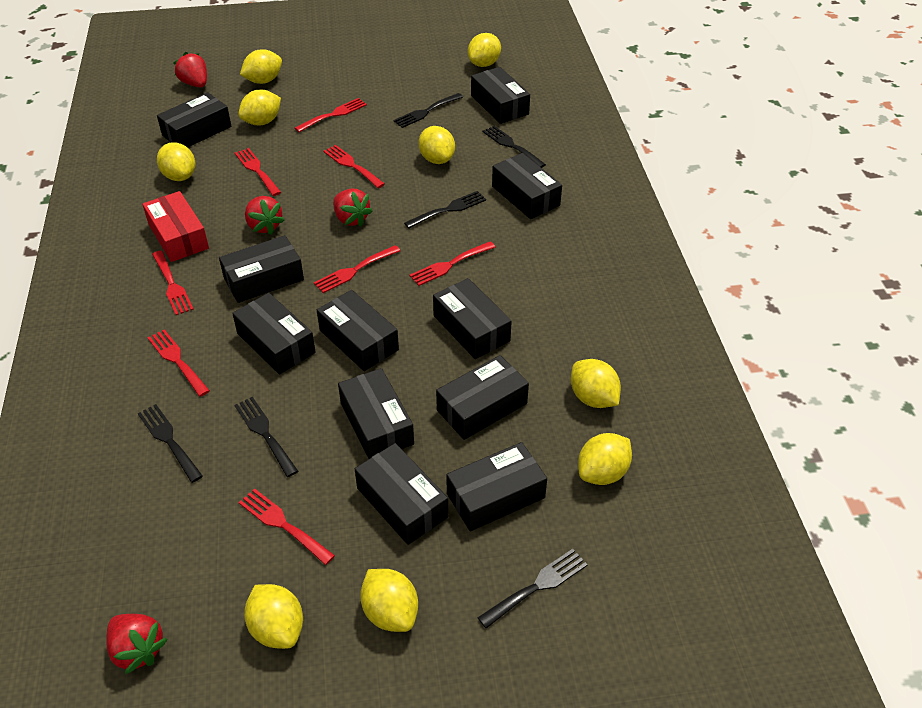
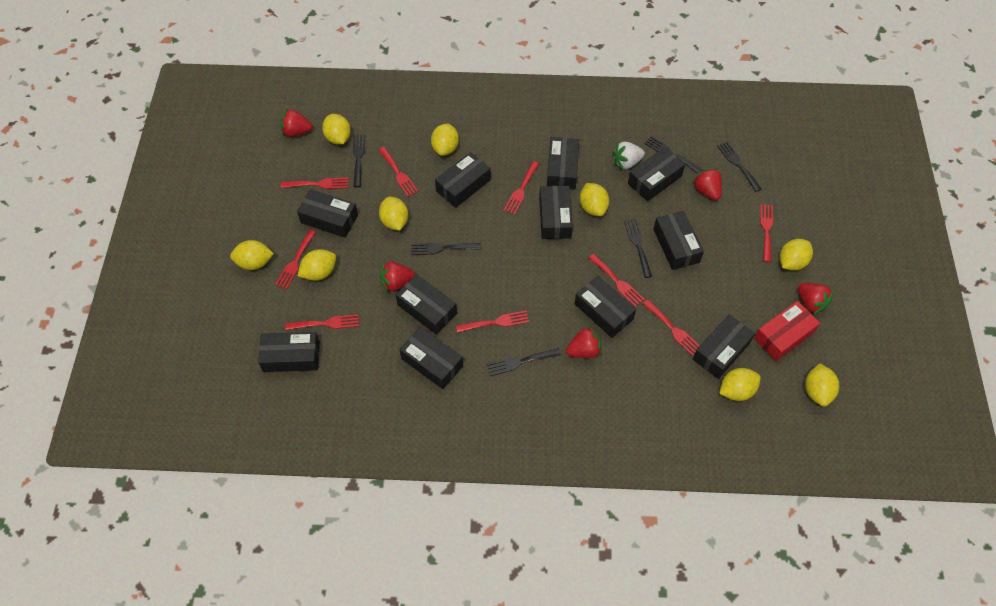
red fork: [147,329,210,397] [152,251,194,315] [235,148,281,196] [239,488,335,565] [295,98,367,132] [314,245,400,293] [323,145,385,188] [409,241,495,286] = 8 -> [275,230,316,289] [281,178,348,189] [285,314,359,330] [378,147,418,197] [456,311,529,333] [504,161,539,215] [589,254,645,307] [643,300,700,356] [760,204,773,262] = 9
red strawberry: [106,614,168,674] [173,52,207,87] [245,196,285,235] [333,189,373,226] = 4 -> [280,108,313,137] [380,261,415,292] [566,326,602,358] [692,168,722,200] [798,283,833,314] = 5
white strawberry: none = 0 -> [613,142,645,170] = 1

